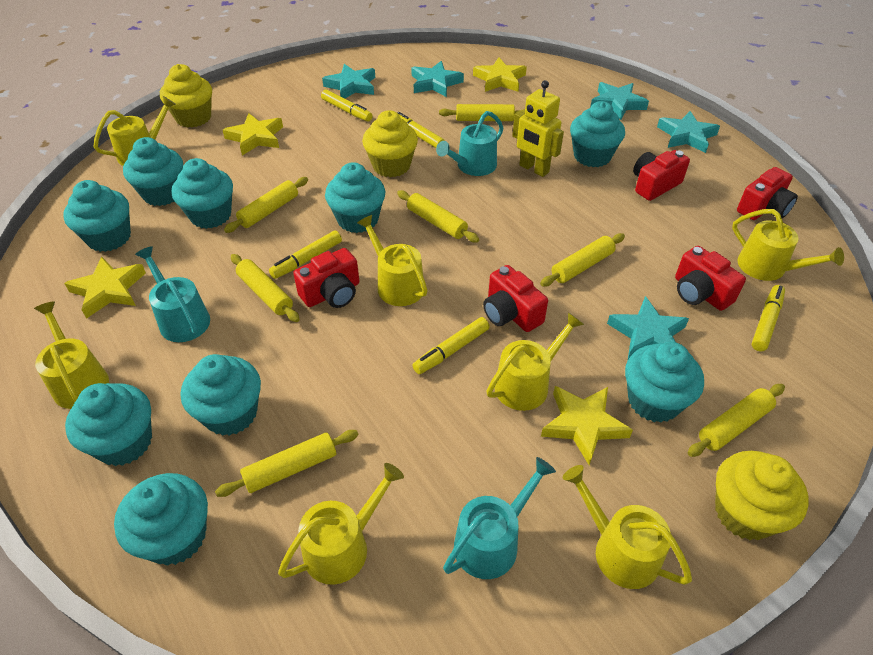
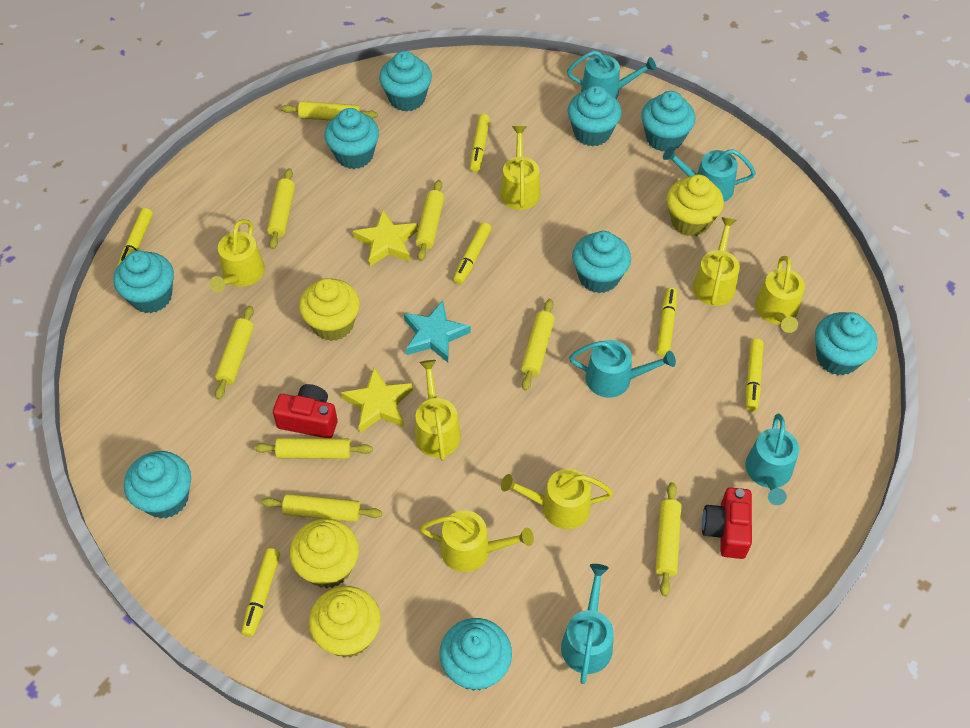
red camera: [293,248,359,308] [483,265,548,332] [633,150,690,201] [675,246,746,311] [737,167,798,220] = 5 -> [273,384,338,438] [702,487,752,559] = 2
turquoise star: [322,64,375,98] [411,61,464,97] [590,82,649,120] [607,296,689,359] [657,111,720,153] = 5 -> [404,301,471,363] = 1
turquoise watering can: [135,246,210,342] [436,111,503,176] [443,457,556,579] = 3 -> [561,564,614,684] [567,50,657,99] [569,340,676,398] [663,147,756,202] [745,414,799,505] = 5
yellow cupcake: [160,64,212,128] [362,110,418,177] [715,451,809,540] = 3 -> [290,519,359,589] [299,278,360,341] [309,586,381,658] [667,175,724,237] = 4
yellow marker: [269,231,342,279] [321,90,373,121] [398,112,445,148] [412,317,490,374] [751,285,785,351] = 5 -> [118,208,153,265] [241,548,280,637] [453,222,491,284] [470,114,490,172] [657,288,677,356] [746,339,764,411] = 6
yellow robot: [512,80,564,177] = 1 -> none = 0
yellow rolling pin: [215,430,359,497] [224,177,308,233] [231,254,300,322] [397,190,479,242] [439,104,525,121] [540,233,625,287] [688,384,785,457] = 7 -> [215,306,254,400] [254,438,372,459] [261,494,382,522] [267,168,295,249] [281,101,378,120] [416,180,444,261] [521,299,555,391] [655,482,682,596] = 8
yellow star: [64,257,146,319] [223,113,283,155] [473,57,527,92] [541,386,633,465] = 4 -> [341,367,413,433] [353,210,418,266] = 2

